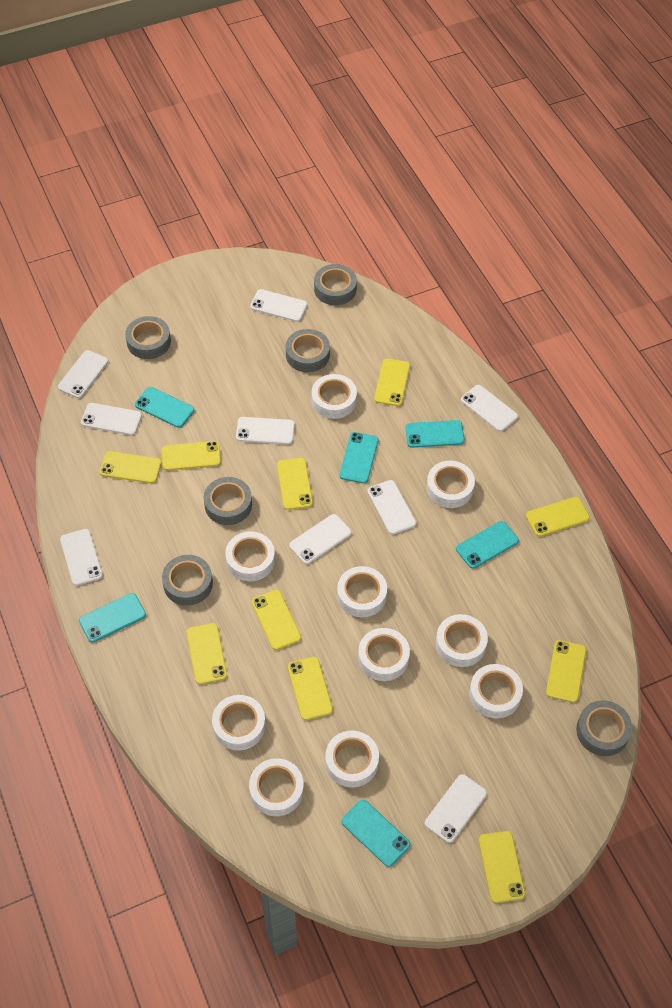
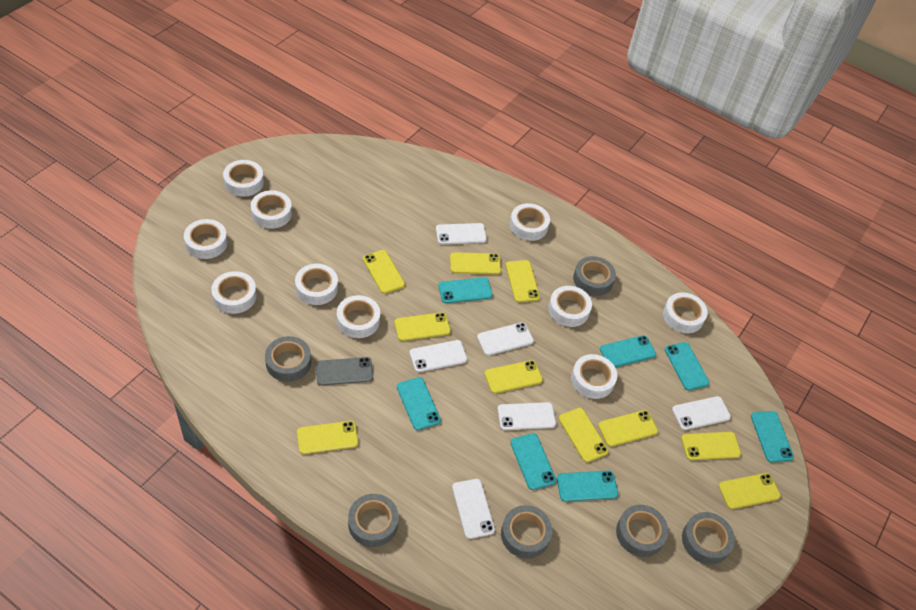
grey phone: none = 0 -> [316,357,373,386] = 1
turquoise phone: [79,593,146,643] [135,387,194,428] [340,432,378,484] [342,800,411,867] [405,420,465,448] [456,521,519,569] = 6 -> [397,377,441,430] [438,277,493,303] [510,433,556,490] [557,471,618,502] [600,335,656,367] [665,342,709,390] [751,411,794,462] = 7
white phone: [58,350,108,398] [60,529,103,586] [81,403,142,435] [236,417,295,444] [250,289,307,322] [289,514,352,564] [368,480,416,534] [425,774,487,843] [461,385,518,432] = 9 -> [410,340,467,372] [436,223,487,245] [452,479,495,539] [477,322,534,356] [497,402,556,430] [672,396,731,430] = 6

